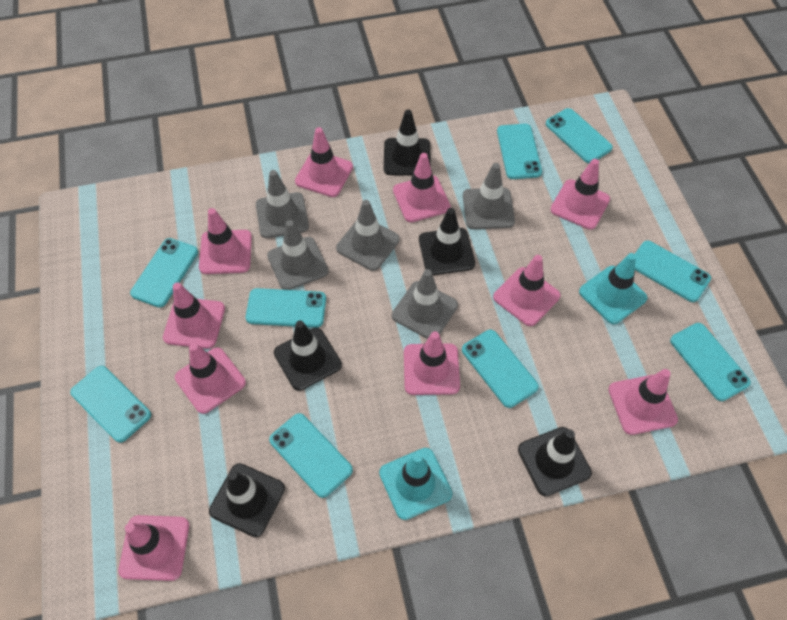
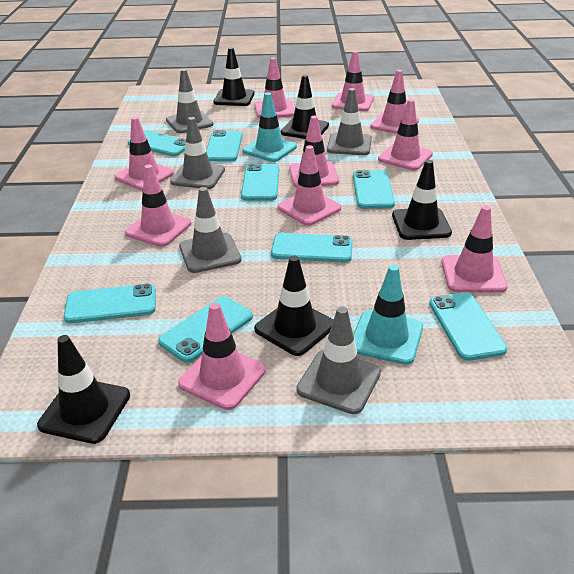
turquoise phone: [70,366,151,443] [130,238,198,308] [246,288,326,328] [269,413,353,498] [462,330,539,408] [497,124,542,179] [546,108,613,163] [635,241,711,302] [670,323,751,401] = 9 -> [64,284,156,323] [128,130,186,156] [158,296,253,363] [206,130,242,161] [241,163,279,201] [271,233,353,263] [353,170,395,209] [429,292,507,361] = 8

